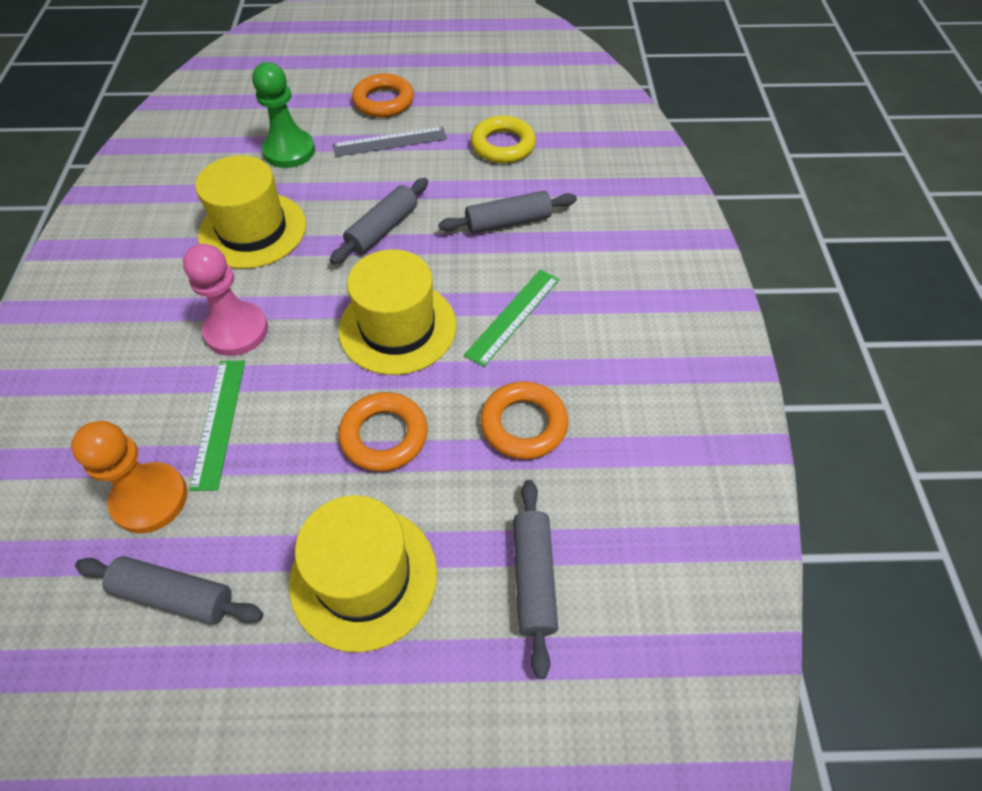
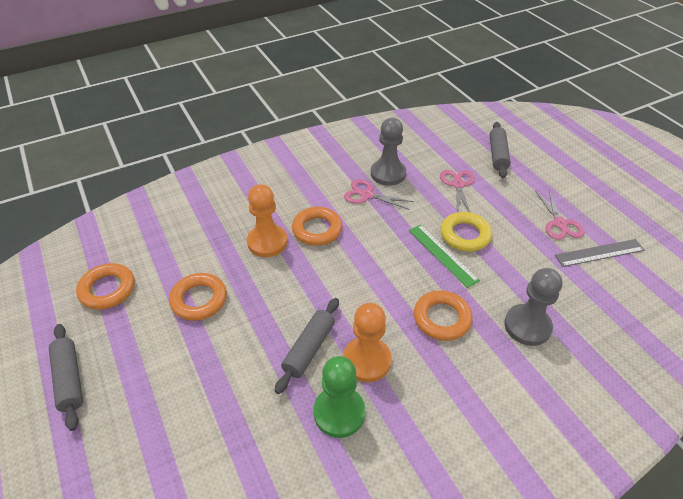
green ruler: [189,361,245,491] [464,270,559,367] = 2 -> [409,224,480,288] = 1
grey pawn: none = 0 -> [371,118,406,186] [504,268,563,346] = 2
grey rolling pin: [75,556,263,624] [330,178,428,264] [439,191,577,234] [513,480,558,679] = 4 -> [49,324,83,431] [275,298,339,394] [489,122,511,178] = 3
orange pawn: [71,421,187,533] = 1 -> [247,184,287,257] [343,303,392,382] = 2
orange ring: [339,392,428,472] [352,73,414,117] [480,381,568,459] = 3 -> [76,263,135,310] [169,273,227,321] [292,207,342,246] [414,290,473,341] = 4
pink pawn: [183,244,268,356] = 1 -> none = 0
pink scissors: none = 0 -> [344,179,414,210] [440,170,475,213] [536,190,585,240] = 3
yellow hat: [195,155,306,269] [289,495,437,652] [338,249,457,375] = 3 -> none = 0

